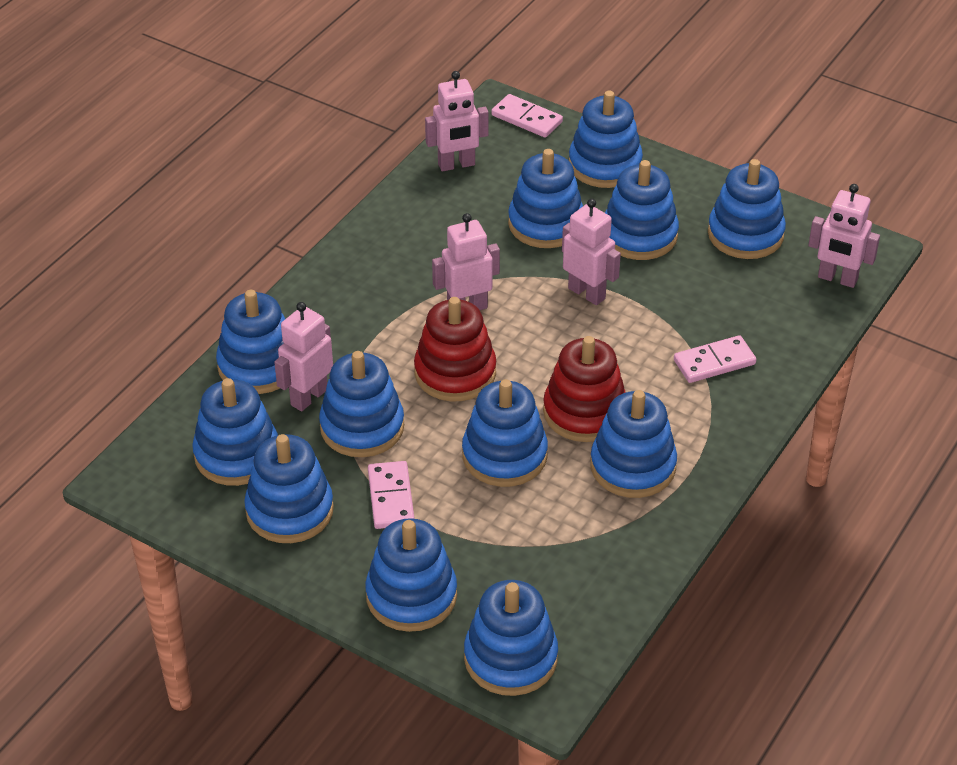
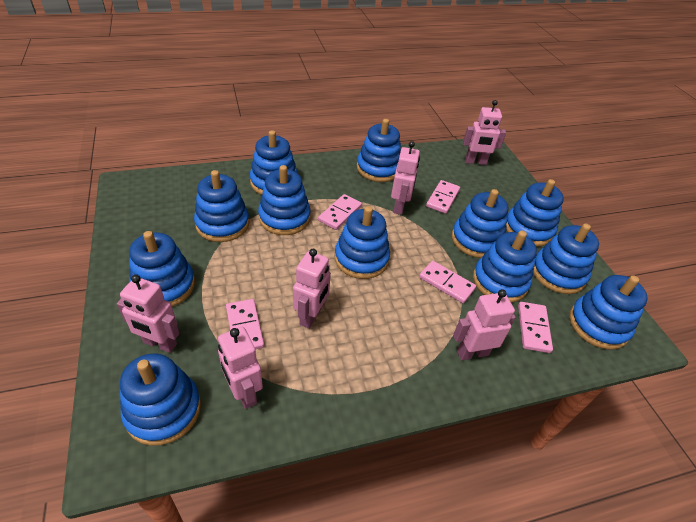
pink domino: [368,461,415,529] [491,94,563,138] [674,335,756,383] = 3 -> [226,299,264,349] [318,194,362,230] [419,261,476,303] [426,180,460,214] [518,302,553,353] = 5
pink robot: [274,302,333,412] [425,71,489,171] [432,213,500,310] [562,199,621,305] [808,184,880,288] = 5 -> [117,274,180,353] [218,327,263,409] [293,249,331,329] [391,141,420,215] [453,289,516,360] [463,100,506,165] = 6
red stacking toy: [414,297,496,401] [543,336,626,442] = 2 -> none = 0

